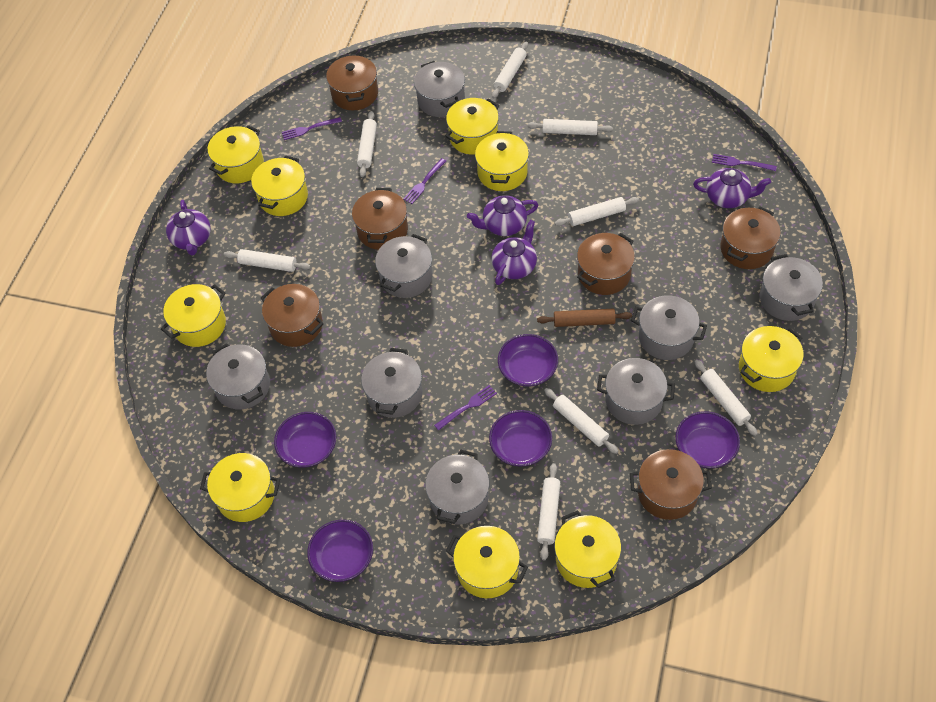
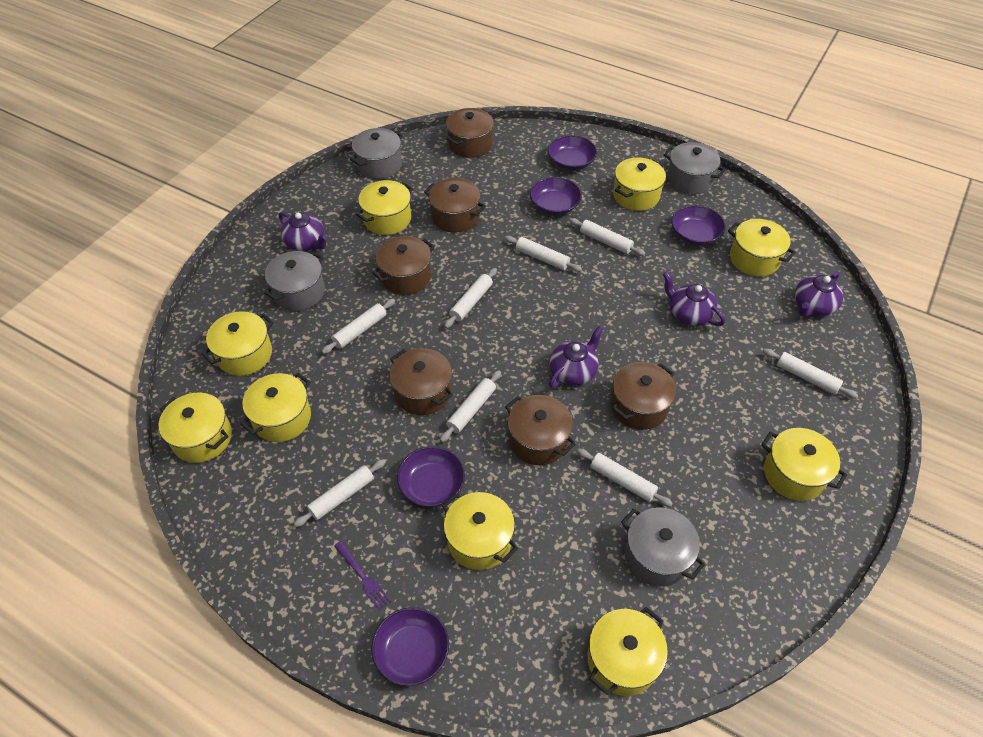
brown rolling pin: [537,309,632,327] = 1 -> none = 0
grey pot: [206,343,270,410] [361,348,423,418] [375,234,432,298] [414,61,465,117] [425,450,489,524] [597,358,675,425] [631,295,707,360] [760,254,823,321] = 8 -> [264,251,325,311] [350,128,403,179] [621,507,705,587] [663,142,726,195] = 4
purple fork: [282,117,342,140] [403,158,446,204] [434,385,497,430] [712,154,777,171] = 4 -> [334,541,391,610] = 1

